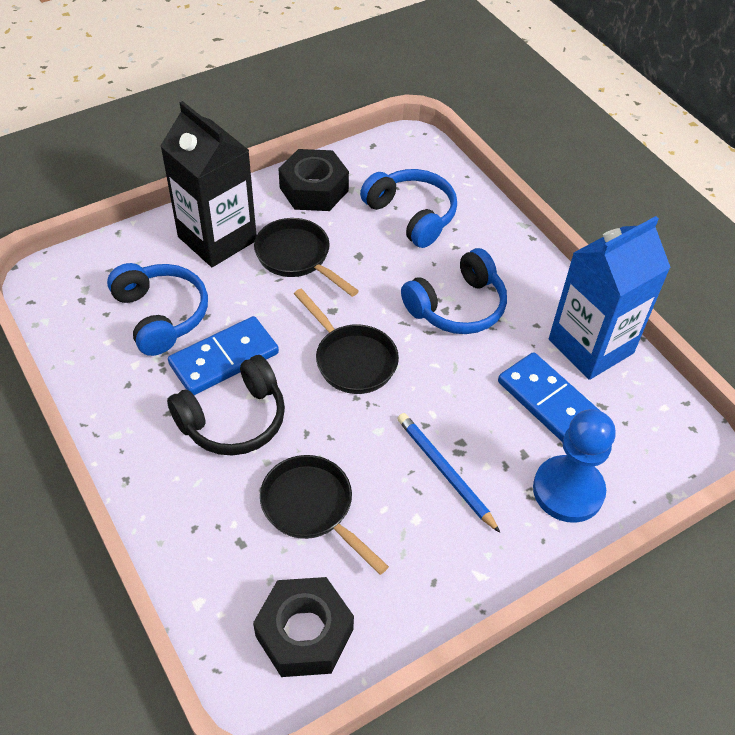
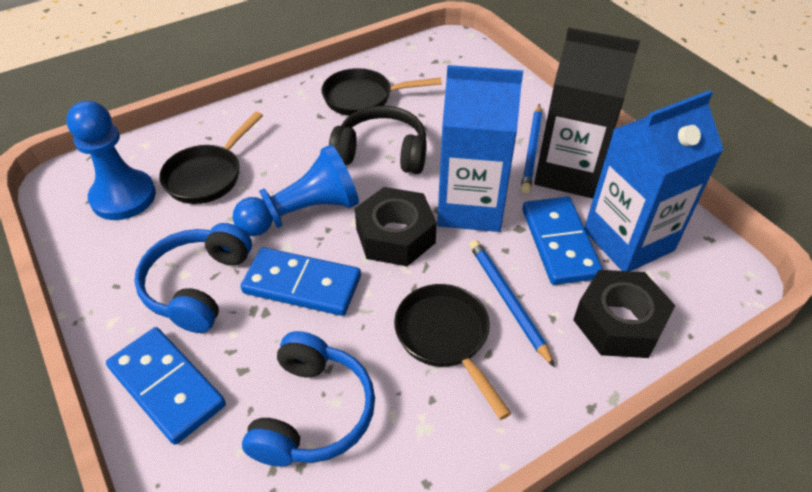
blue carton: [549,216,671,380] = 1 -> [437,65,523,232] [585,90,723,271] = 2
blue domino: [168,316,279,395] [498,352,600,442] = 2 -> [106,327,226,445] [241,247,361,316] [522,197,603,285] = 3
blue headphones: [107,263,208,356] [360,169,457,248] [401,248,507,334] = 3 -> [134,223,252,333] [242,331,375,466] = 2
blue pawn: [533,409,616,523] = 1 -> [66,101,156,220] [233,145,359,236] = 2
blue pencil: [397,413,500,533] = 1 -> [469,240,555,367] [521,104,542,194] = 2

